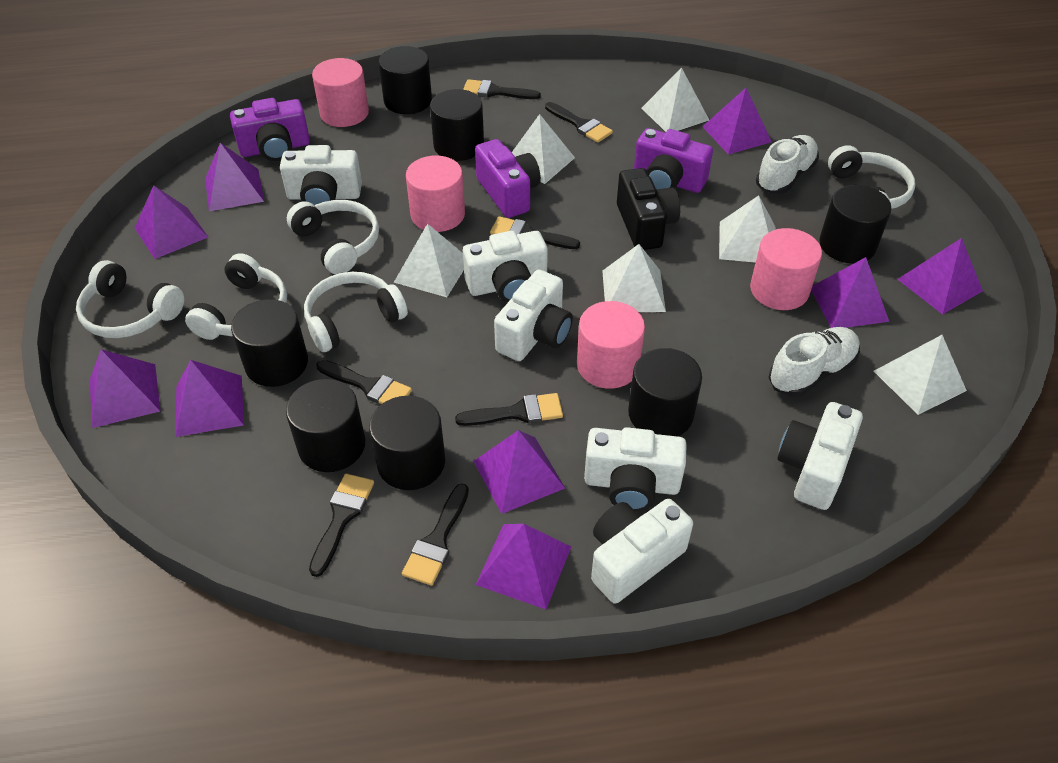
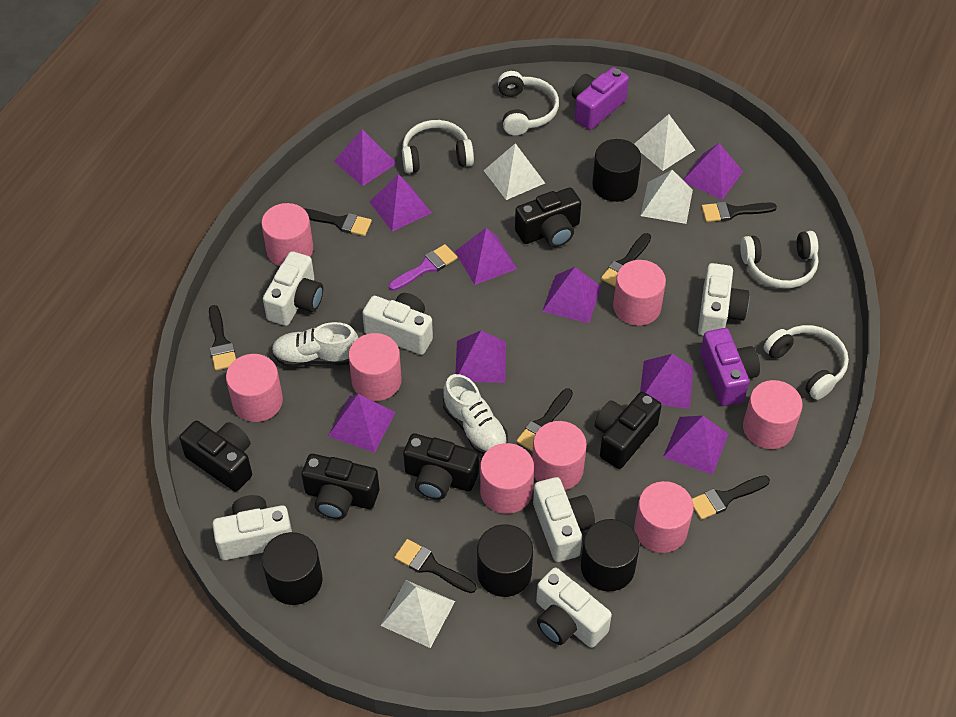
black camera: [617,168,680,250] = 1 -> [179,421,252,492] [302,454,379,519] [403,433,479,500] [515,188,581,247] [595,392,662,469] = 5
black cylinder: [231,299,308,387] [286,379,366,472] [369,396,445,490] [379,46,432,114] [430,89,484,161] [628,348,702,436] [819,185,891,264] = 7 -> [262,532,323,605] [477,524,533,597] [581,519,640,591] [592,139,641,202] = 4
pink cylinder: [312,58,369,127] [406,156,465,232] [577,301,645,389] [750,228,822,310] = 4 -> [226,354,283,422] [261,203,313,266] [348,333,402,401] [480,443,534,514] [532,421,587,490] [613,260,666,326] [634,481,694,553] [743,380,803,449] = 8
purple brush: none = 0 -> [389,244,458,291] = 1
purple camera: [230,98,310,161] [475,139,541,218] [634,128,713,193] = 3 -> [572,67,629,130] [700,328,760,406] = 2
white headphones: [76,260,184,338] [185,253,287,340] [287,200,379,274] [304,272,408,352] [828,145,915,209] = 5 -> [402,120,474,173] [498,71,559,136] [740,231,819,288] [764,325,849,400] = 4
white pyramid: [394,223,464,297] [512,114,575,184] [602,244,666,312] [642,67,709,132] [719,195,776,263] [874,335,967,415] = 6 -> [380,580,455,648] [483,143,545,200] [634,114,695,171] [641,170,693,224] = 4

